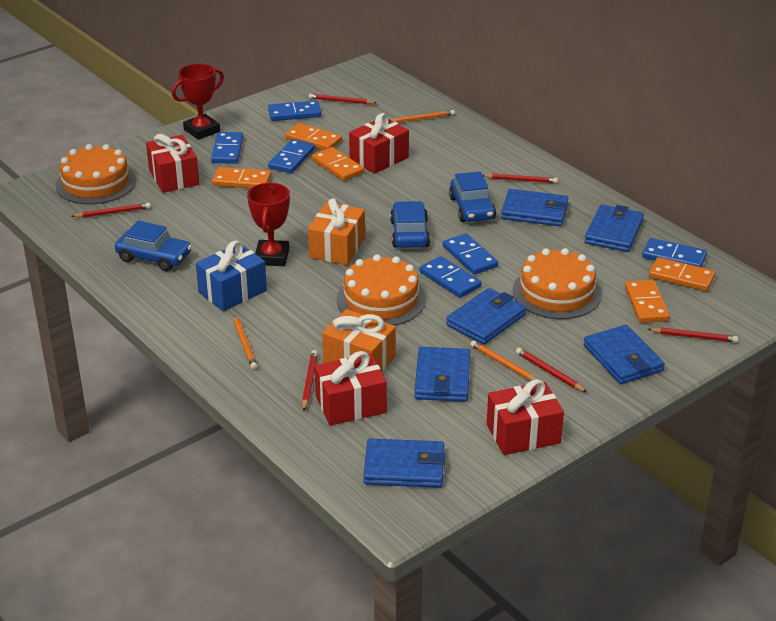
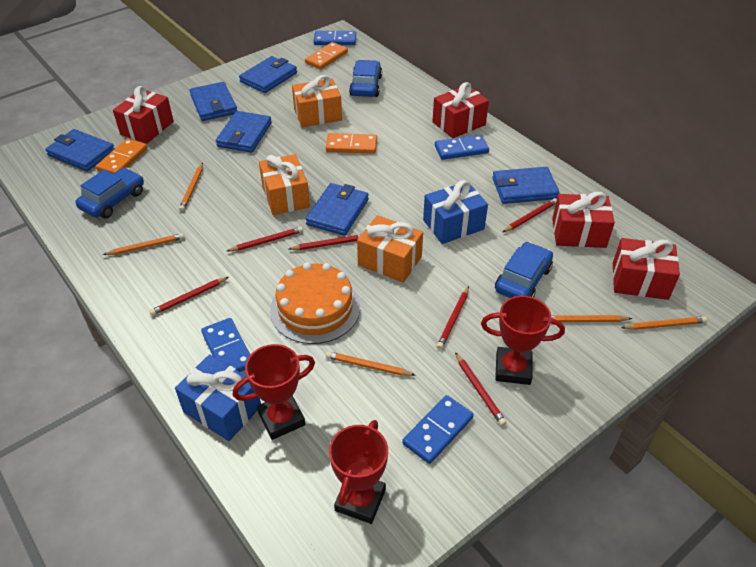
blue domino: [211,132,243,163] [268,101,321,121] [268,139,315,173] [420,256,481,298] [443,234,498,274] [642,238,707,267] = 6 -> [201,318,250,372] [314,31,356,45] [402,395,474,464] [435,135,489,160] = 4
blue gift: [196,241,267,311] = 1 -> [175,354,261,441] [423,180,488,244] = 2
orange cake: [56,144,136,204] [337,254,426,326] [513,248,602,319] = 3 -> [270,262,360,344] = 1
orange domino: [212,167,271,188] [285,123,342,150] [312,147,364,181] [625,280,670,323] [649,257,715,291] = 5 -> [96,138,148,174] [305,42,348,70] [326,133,377,154] = 3
orange gift: [308,198,365,265] [322,309,396,372] = 2 -> [259,154,310,215] [292,75,342,127] [357,215,423,283] = 3
orange pencil: [234,315,258,370] [391,110,455,123] [470,341,537,381] = 3 -> [103,233,185,255] [179,163,203,211] [326,351,415,376] [551,315,632,322] [621,316,707,330] = 5
red trophy: [172,64,224,140] [247,183,290,266] = 2 -> [233,344,315,440] [329,420,388,524] [481,296,565,385] = 3

